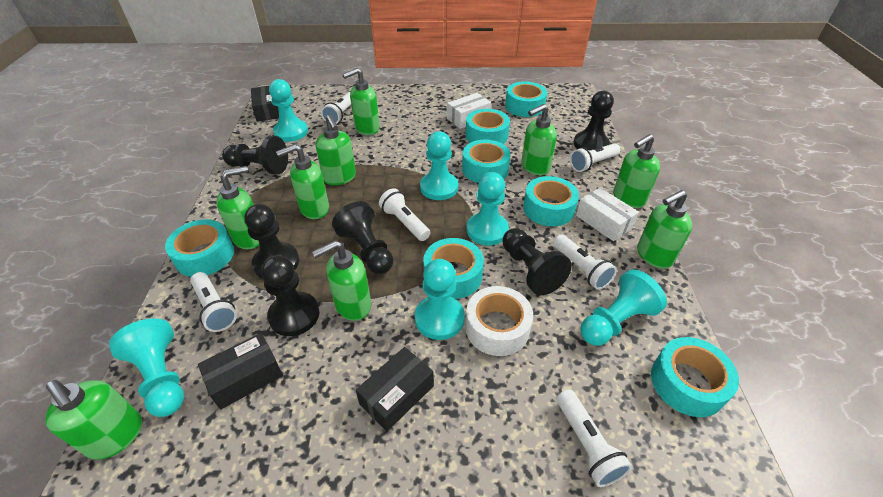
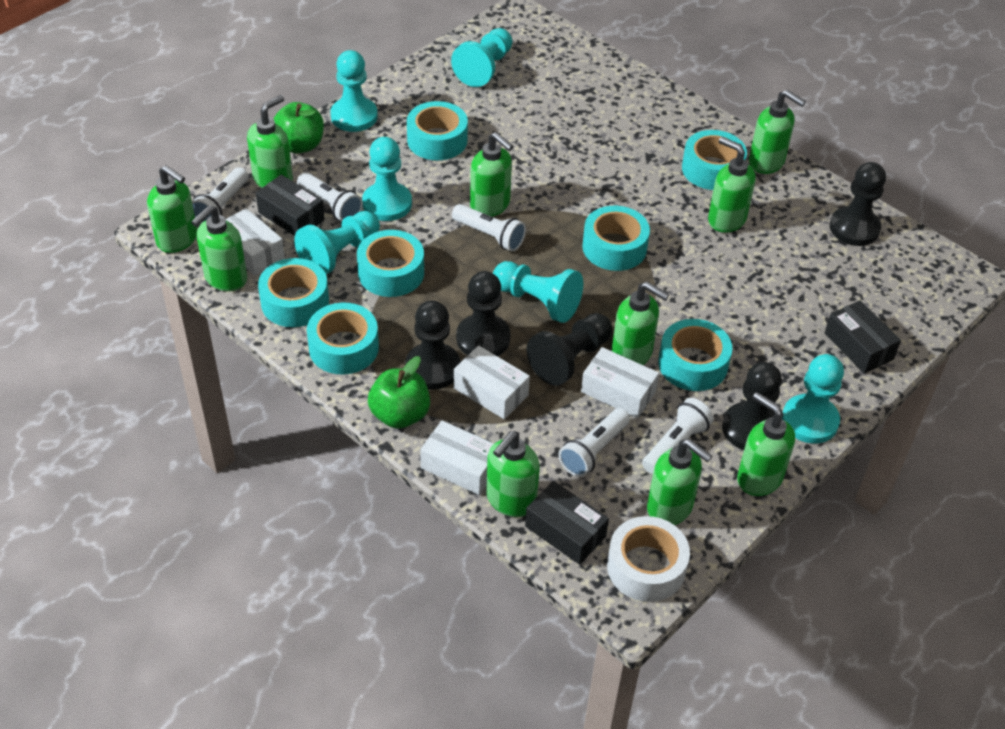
black pawn: [222,136,288,174] [244,204,299,278] [261,255,319,336] [332,201,394,274] [502,228,572,295] [574,91,614,151] = 6 -> [405,300,460,389] [456,271,511,356] [527,313,612,386] [722,362,782,450] [830,162,886,246] = 5
green apple: none = 0 -> [274,102,324,153] [368,356,430,429] = 2
green soap dispenser: [45,380,142,459] [216,166,259,249] [276,144,329,219] [312,240,371,321] [316,115,356,185] [342,68,380,135] [521,104,557,175] [613,134,660,208] [637,190,692,269] = 9 -> [147,165,197,253] [191,205,247,291] [247,95,293,188] [470,132,514,217] [486,431,540,517] [611,281,670,365] [647,439,712,525] [708,137,756,233] [737,392,795,496] [749,90,806,174] = 10
white box: [447,93,491,129] [576,188,639,241] = 2 -> [226,208,285,276] [420,420,494,495] [454,345,530,419] [581,347,659,418] = 4
white flashlight: [190,272,237,332] [321,92,351,124] [379,188,430,241] [553,234,617,290] [557,389,632,487] [570,143,621,172] = 6 -> [192,167,249,224] [297,172,363,221] [452,204,526,252] [559,408,630,477] [642,398,714,474] = 5

